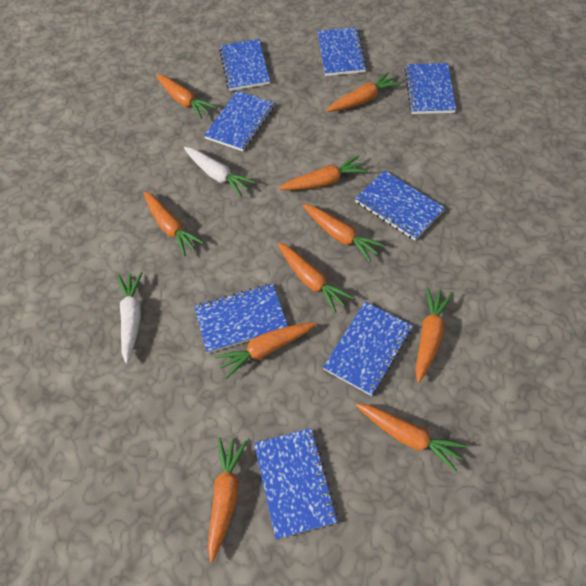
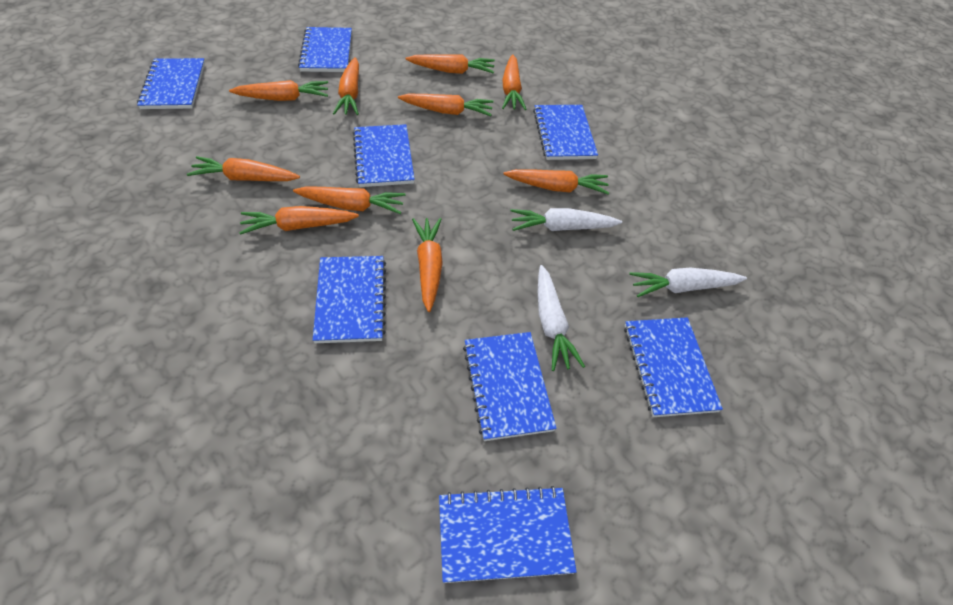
white carrot: [117,272,143,364] [184,147,255,197] = 2 -> [511,208,622,231] [538,265,585,371] [629,268,747,297] = 3

